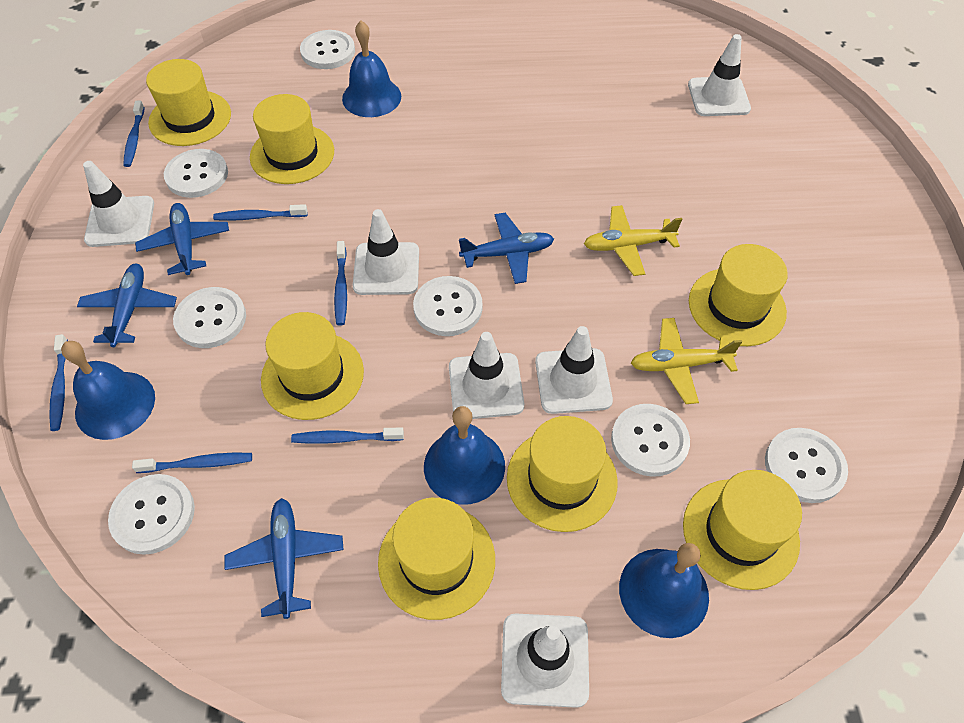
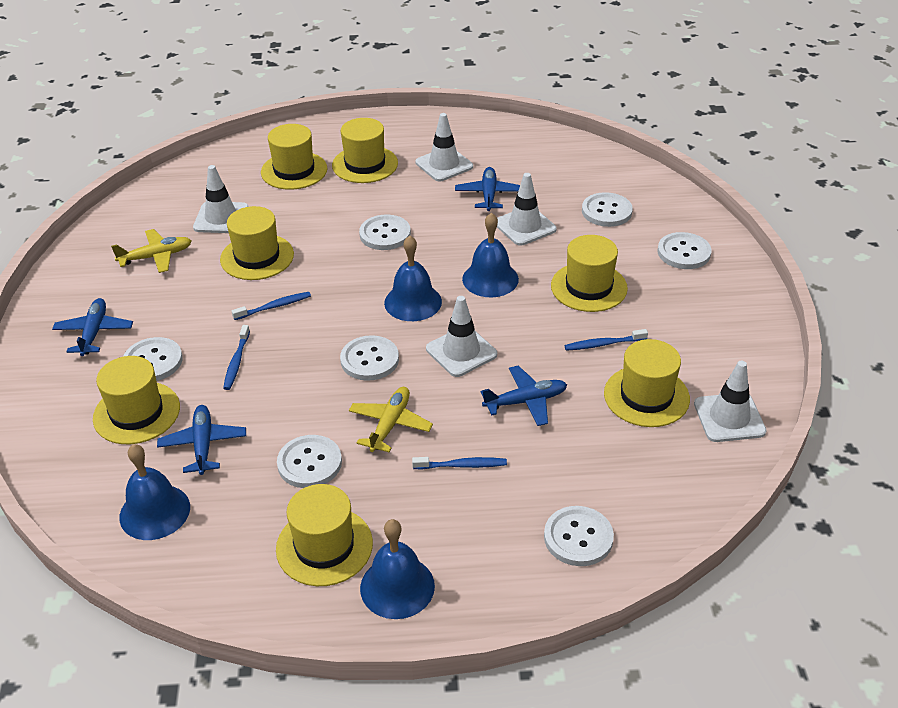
blue toothbrush: [49,334,68,431] [123,100,145,167] [132,453,252,473] [213,204,308,221] [291,427,404,444] [334,241,347,326] = 6 -> [223,325,250,390] [232,292,311,320] [412,457,507,469] [564,329,648,351] = 4
white traffic cone: [83,161,154,247] [353,209,419,295] [449,332,524,419] [501,613,589,708] [535,326,613,414] [688,34,751,116] = 6 -> [193,165,249,233] [415,113,473,181] [426,296,497,377] [497,173,557,246] [694,361,766,442] = 5

